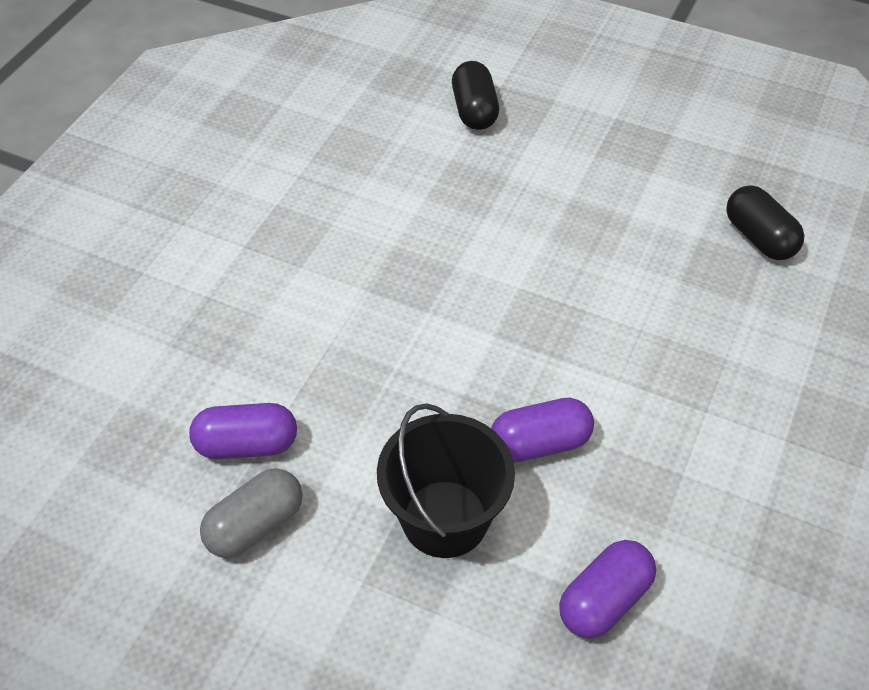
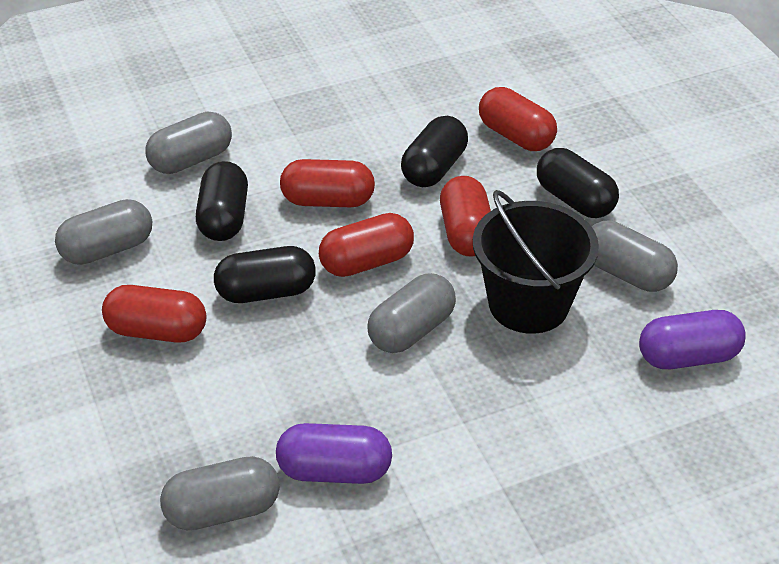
black capsule: [452,61,499,130] [726,185,805,260] = 2 -> [196,161,248,241] [214,246,316,303] [401,116,468,187] [537,148,619,218] = 4
grey capsule: [200,468,303,558] = 1 -> [55,199,152,265] [145,111,232,174] [160,456,280,530] [368,273,456,353] [592,220,678,292] = 5
purple capsule: [189,403,297,459] [491,398,594,462] [559,540,656,638] = 3 -> [276,423,392,484] [639,310,746,369] = 2
red capsule: none = 0 -> [102,285,206,343] [280,159,375,207] [319,213,414,277] [440,176,491,257] [479,87,557,151] = 5

